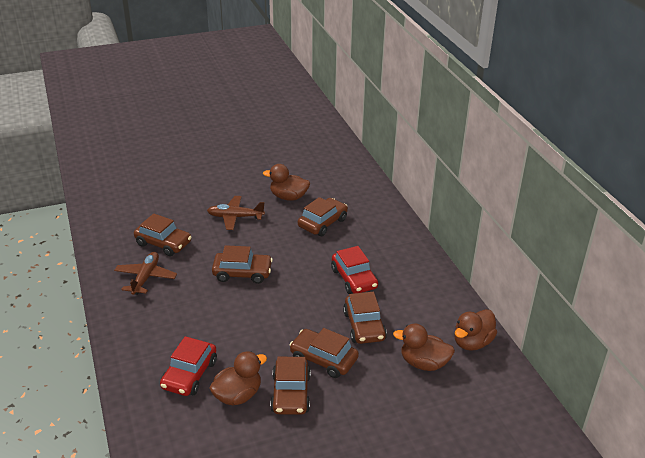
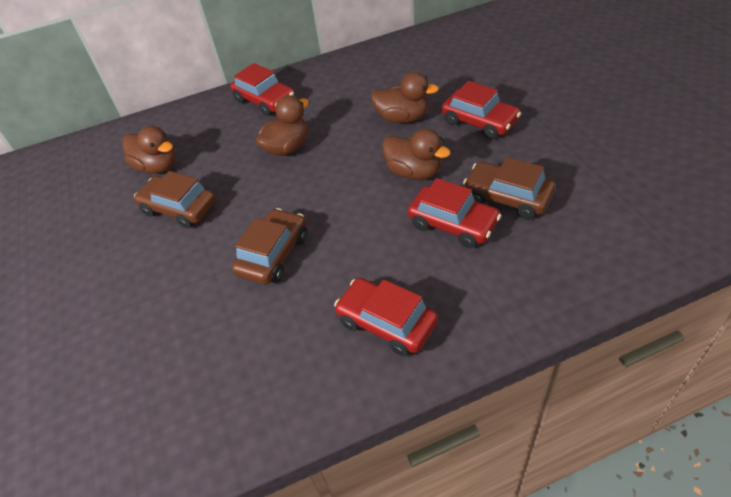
brown car: [134,213,192,256] [212,245,273,284] [270,357,311,415] [289,328,359,378] [298,197,348,236] [343,292,387,344] = 6 -> [134,171,216,228] [232,208,307,285] [463,157,555,220] = 3
brown plane: [114,252,177,295] [207,196,265,230] = 2 -> none = 0
red car: [160,336,217,396] [331,246,378,294] = 2 -> [230,63,295,116] [334,278,438,357] [408,178,501,248] [442,81,521,139] = 4

